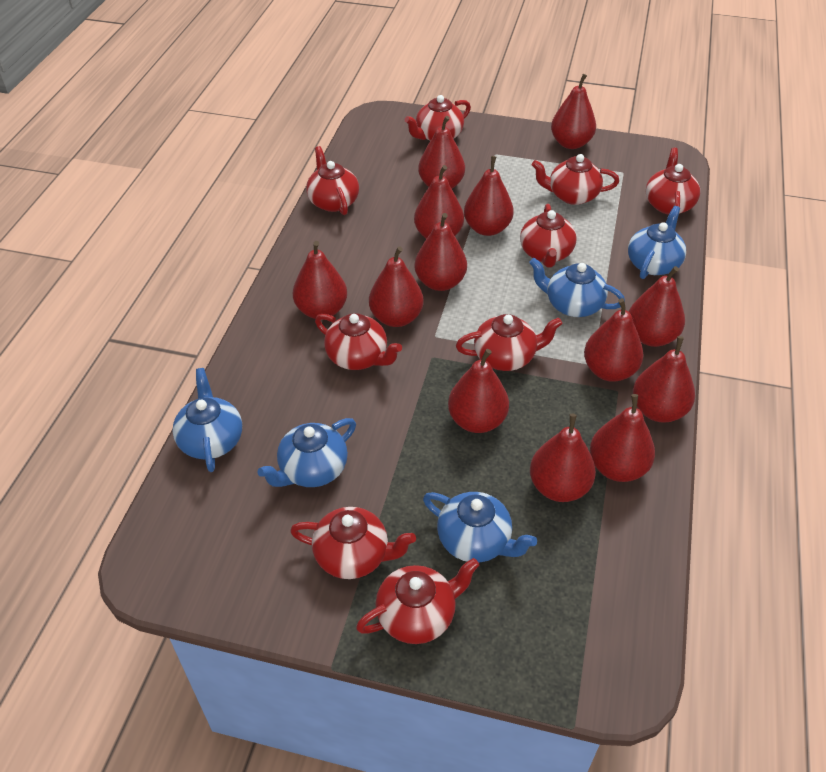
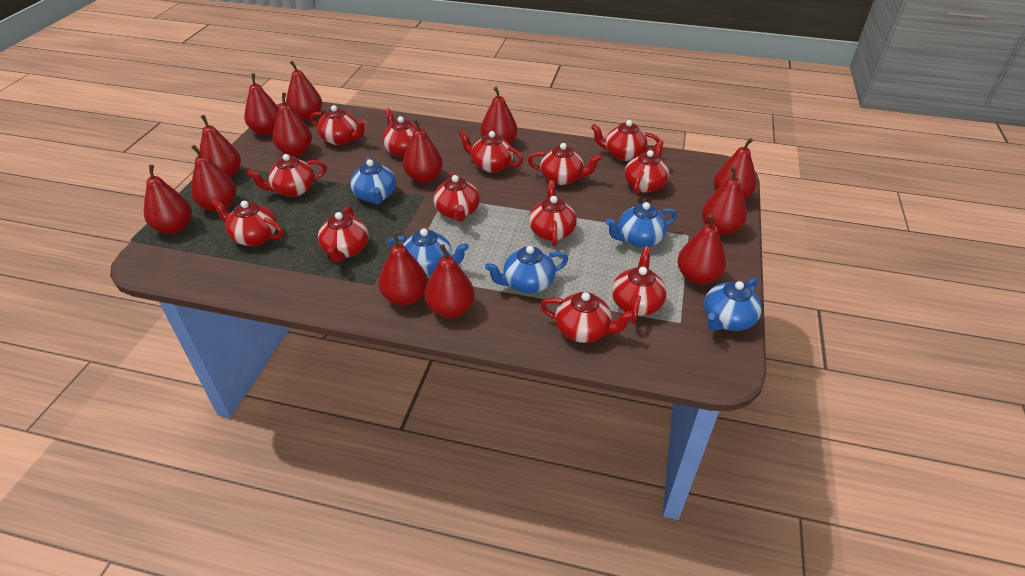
red teapot: [290,507,416,579] [306,146,359,215] [315,313,402,370] [356,558,480,644] [405,95,471,141] [456,314,563,371] [520,204,577,268] [532,154,619,205] [646,148,700,215] = 9 -> [211,198,284,246] [247,154,327,197] [311,105,366,145] [318,206,369,262] [382,108,417,157] [433,172,480,222] [458,130,524,173] [528,143,602,185] [529,180,577,246] [540,292,635,343] [591,120,660,161] [612,247,667,323] [625,140,669,194] = 13

